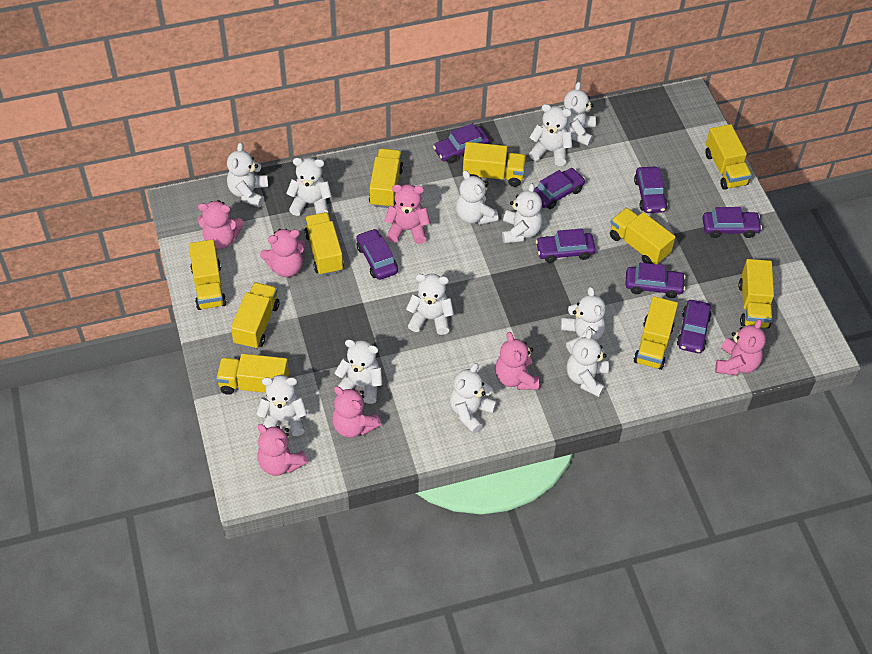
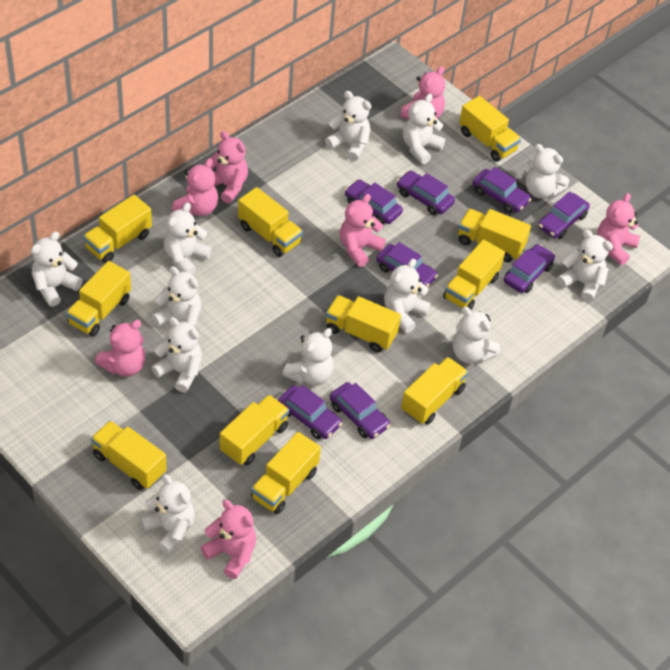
yellow truck: [189,240,227,310] [216,354,289,396] [231,282,280,349] [304,212,344,276] [369,148,403,208] [463,142,526,187] [610,208,675,264] [634,296,678,370] [705,124,752,190] [738,259,774,328] = 10 -> [66,261,131,337] [83,195,152,263] [91,421,167,490] [220,395,289,465] [238,187,303,257] [251,432,321,514] [326,295,401,353] [401,357,468,425] [443,239,505,310] [458,209,531,262] [459,96,521,162] = 11

